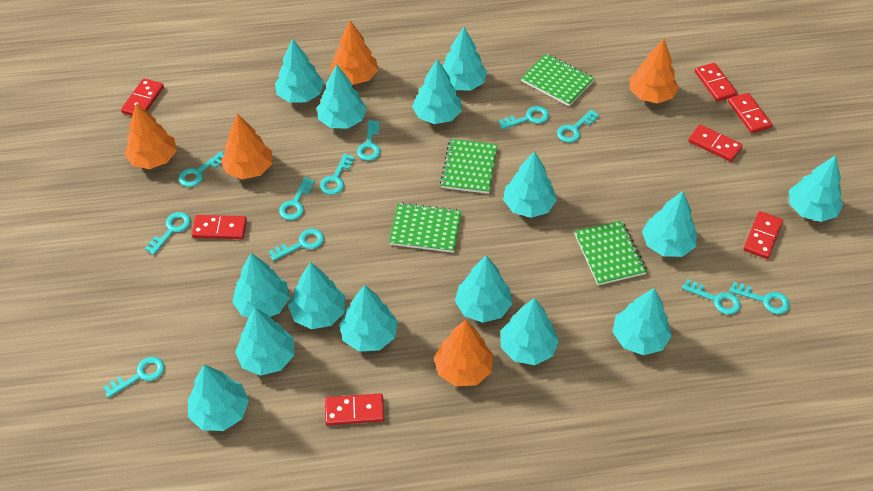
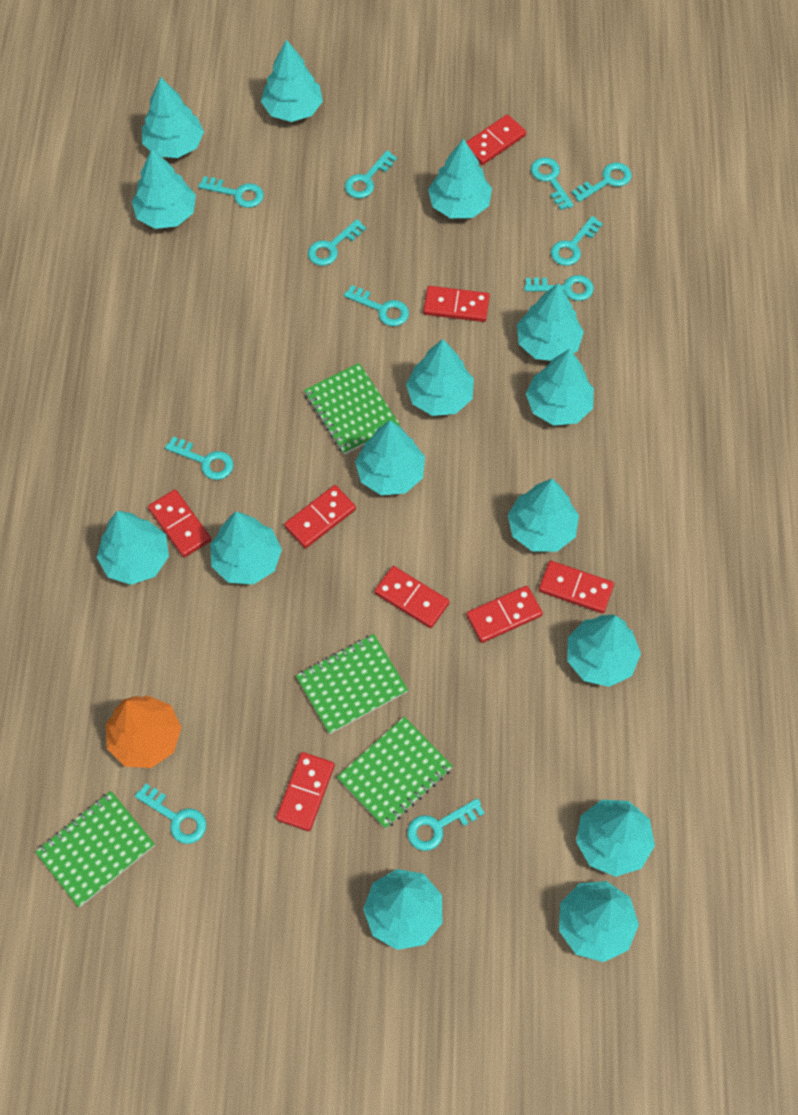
orange tree: [125,103,177,169] [221,113,272,179] [330,20,378,85] [434,320,493,386] [630,39,679,103] = 5 -> [106,695,182,768] = 1
red domino: [121,78,164,116] [191,215,247,239] [325,393,384,425] [688,125,743,162] [695,63,737,102] [728,93,772,133] [743,211,783,259] = 7 -> [148,490,211,557] [276,752,335,831] [284,485,356,548] [374,566,450,628] [423,286,490,322] [466,114,526,165] [466,586,543,643] [539,561,614,613] = 8

